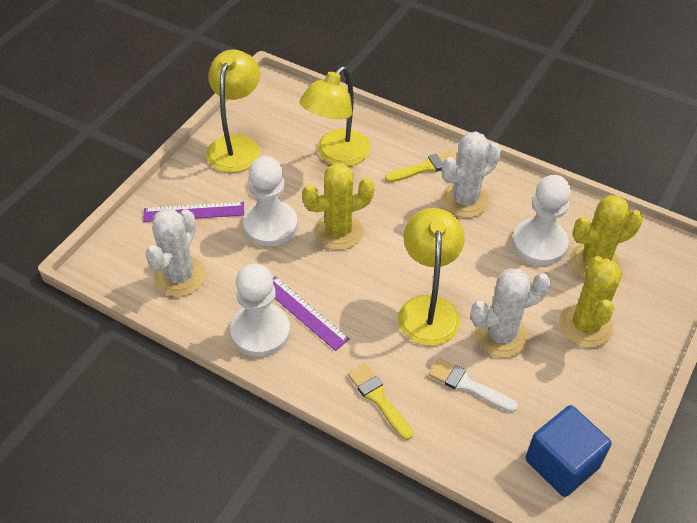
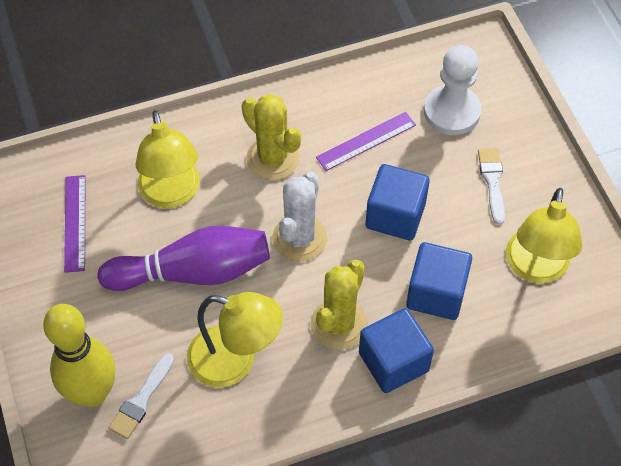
blue cube: [526,405,612,497] = 1 -> [359,308,434,393] [366,164,430,241] [406,242,472,320] = 3
purple bowling pin: none = 0 -> [98,226,270,291] = 1
white brush: [429,358,518,412] = 1 -> [108,353,174,439] [478,148,505,225] = 2
white cactus: [145,209,206,297] [441,131,501,218] [470,269,551,358] = 3 -> [272,171,327,262] = 1
white pawn: [230,264,290,357] [243,156,298,247] [512,175,571,265] = 3 -> [424,45,481,135] = 1
yellow bowling pin: none = 0 -> [43,304,115,407] = 1
yellow brush: [348,364,413,440] [385,151,457,182] = 2 -> none = 0
yellow cactus: [302,163,375,250] [559,256,622,348] [569,195,643,279] = 3 -> [242,94,301,181] [311,259,368,350] = 2

